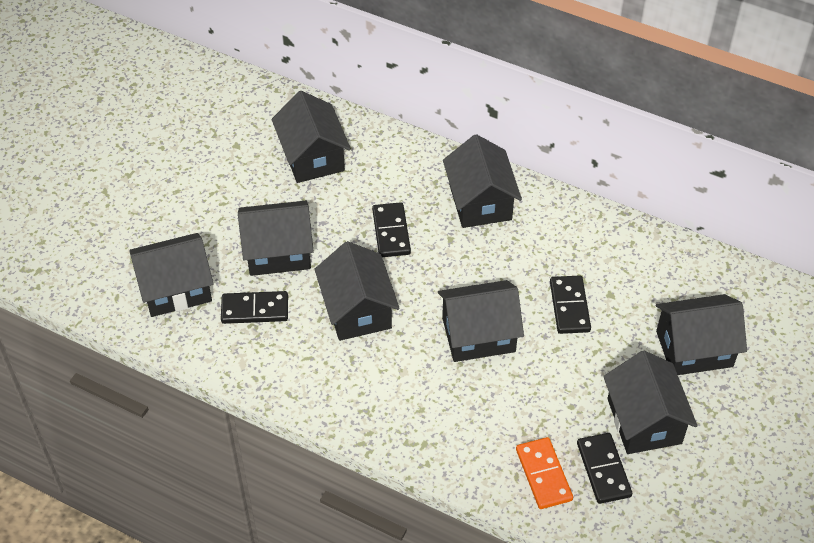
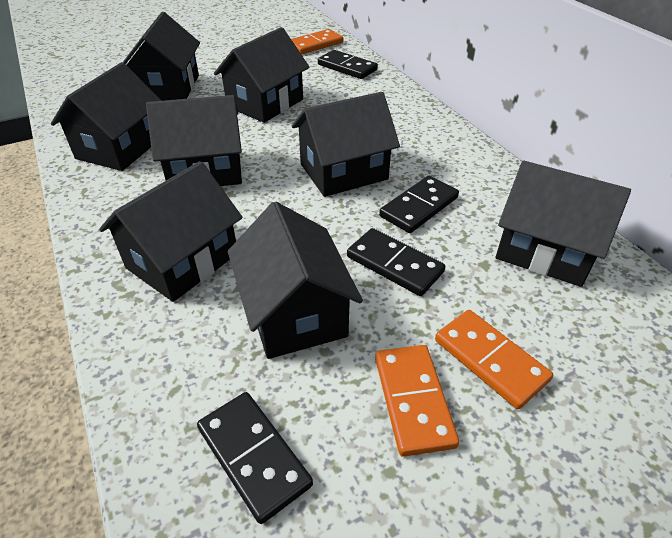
orange domino: [516,437,573,509] = 1 -> [291,29,343,55] [375,345,459,457] [435,310,553,409] = 3

